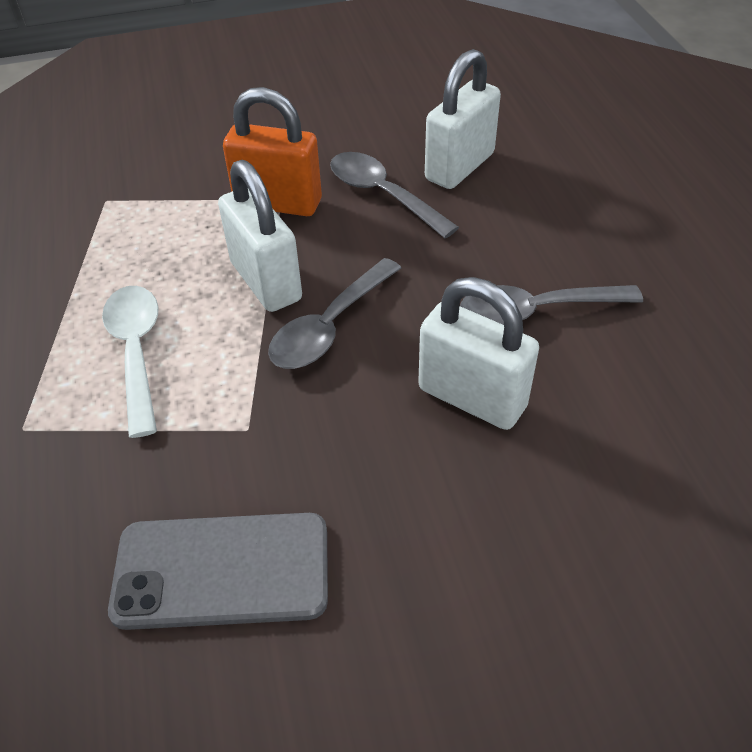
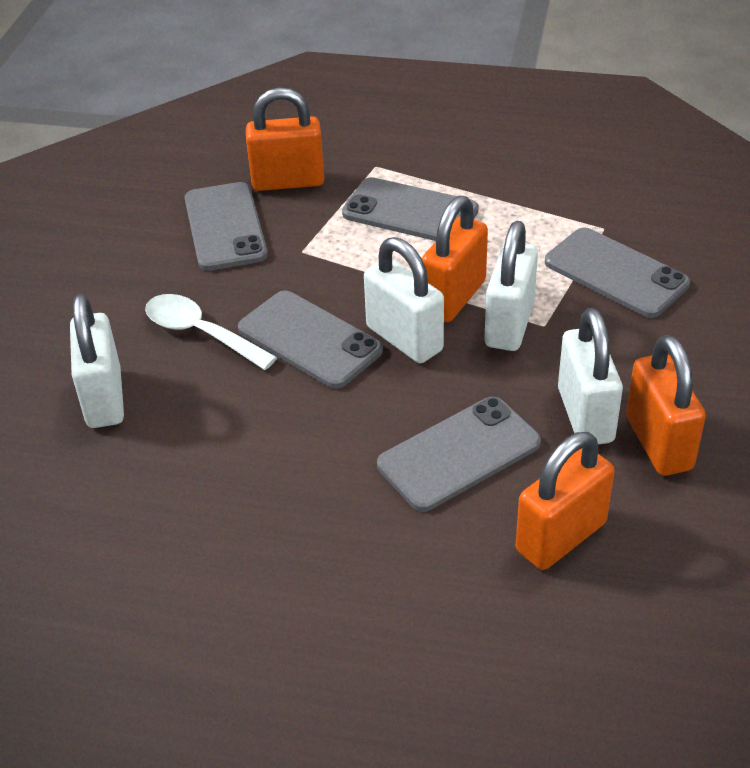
grey phone: [108,513,328,630] = 1 -> [184,182,268,271] [238,291,383,389] [342,177,479,241] [377,397,541,512] [545,228,690,318] = 5
grey spoon: [268,258,401,369] [330,152,459,238] [460,285,643,325] = 3 -> none = 0
orange padlock: [223,87,322,216] = 1 -> [246,87,324,191] [422,196,488,322] [516,432,615,570] [626,335,706,476] = 4
white padlock: [218,160,302,312] [418,277,539,430] [425,49,501,189] = 3 -> [70,294,124,428] [364,237,444,363] [485,221,538,351] [558,308,623,445] = 4

